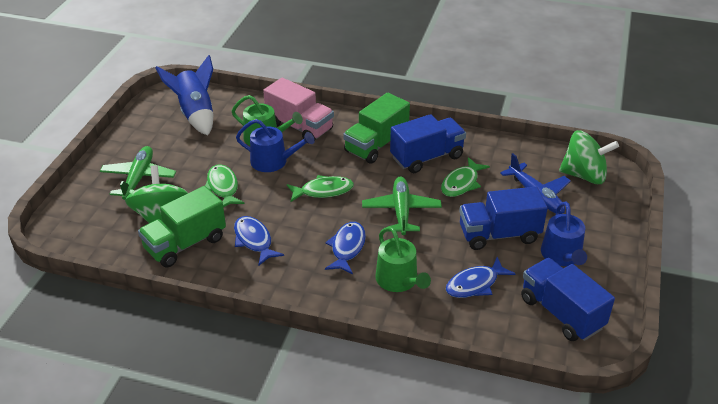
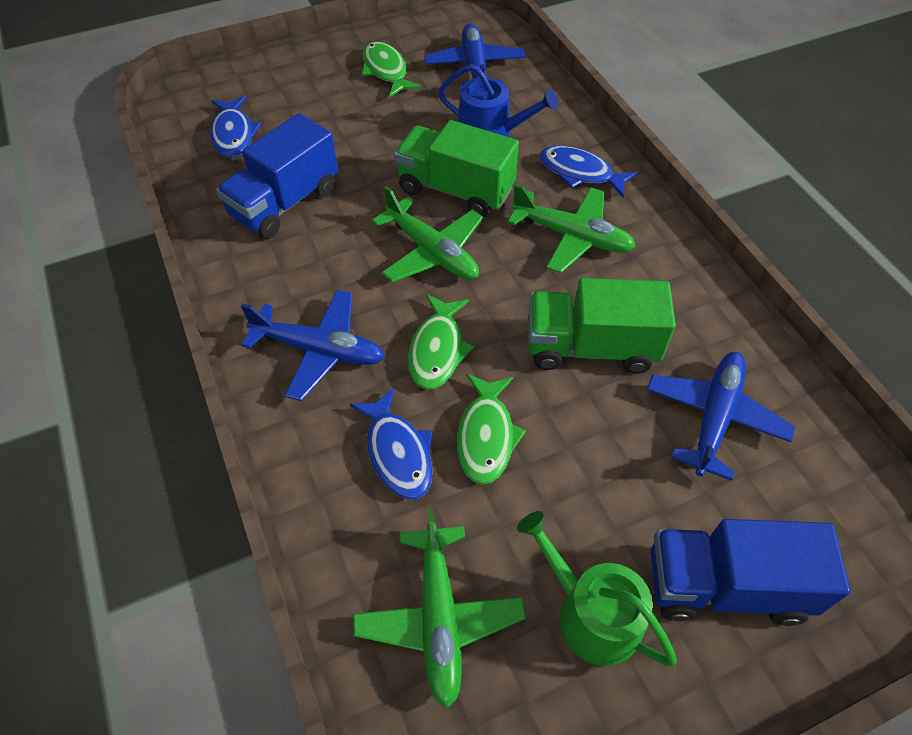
blue plane: [500,153,571,214] = 1 -> [241,290,385,401] [424,23,526,88] [647,352,795,481] = 3
blue rocket: [156,55,213,135] = 1 -> none = 0
blue truck: [390,114,466,173] [459,186,548,250] [521,258,615,341] = 3 -> [216,113,338,239] [650,519,851,626] = 2
blue watering can: [236,119,315,172] [541,202,587,266] = 2 -> [438,64,558,137] = 1
green plane: [100,146,176,200] [362,177,442,235] = 2 -> [353,509,526,708] [372,186,483,282] [508,184,636,273] = 3
green spinning top: [125,165,188,223] [559,130,619,184] = 2 -> none = 0
green watering can: [232,95,303,146] [375,227,431,292] = 2 -> [517,511,677,667] = 1
pink truck: [263,78,334,140] = 1 -> none = 0

